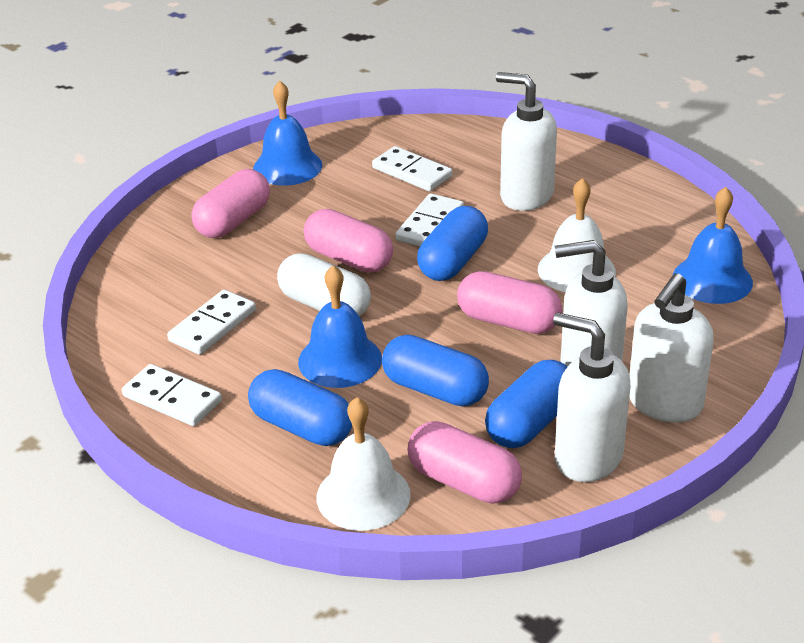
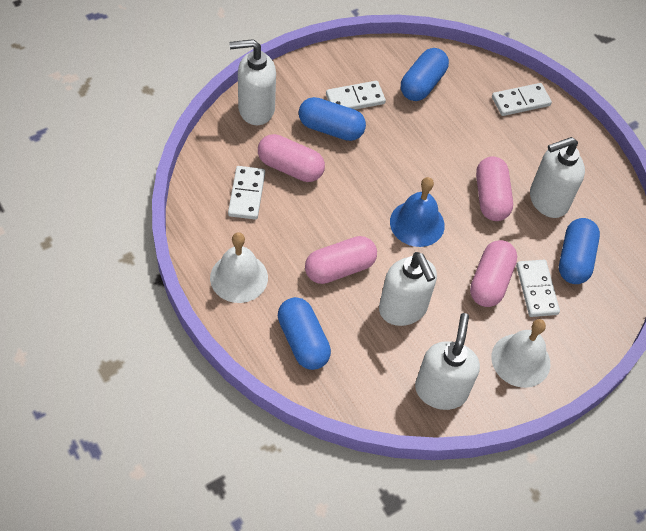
blue bell: [253,80,322,186] [298,265,382,388] [673,187,753,304] = 3 -> [390,177,445,247] = 1
white capsule: [277,253,371,316] = 1 -> none = 0

